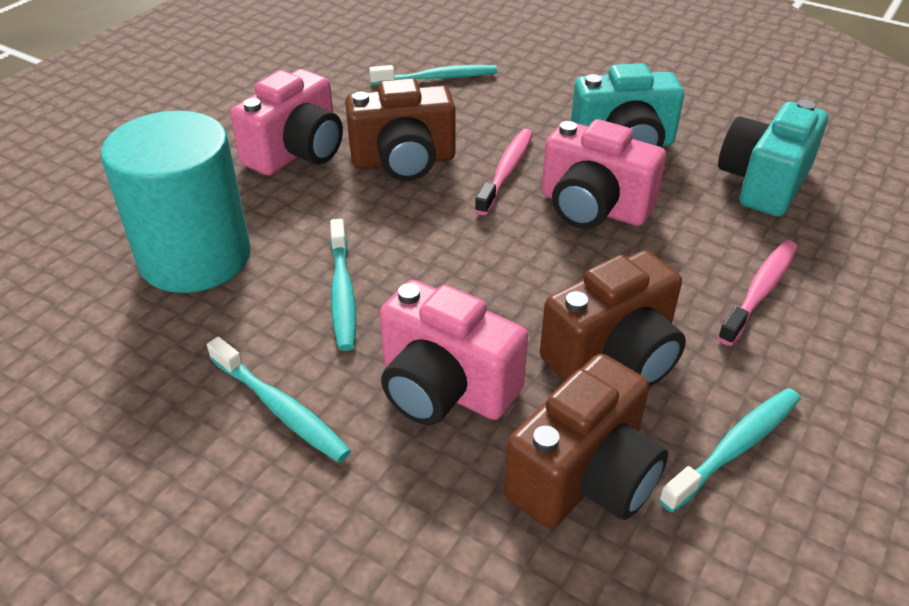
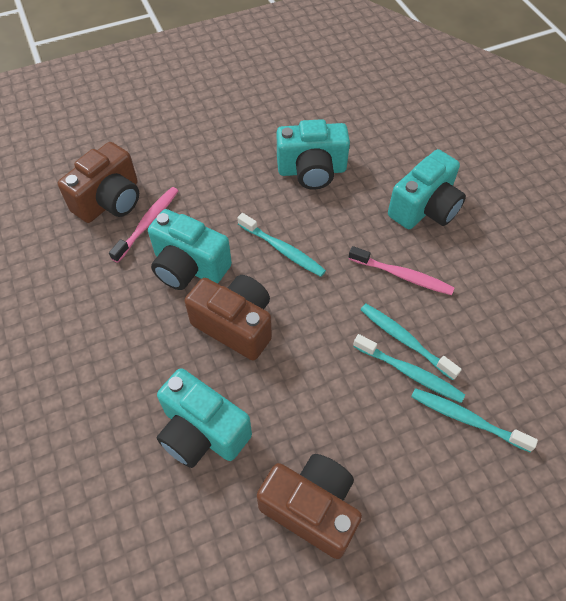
pink camera: [230,69,343,175] [380,280,528,425] [542,119,666,229] = 3 -> none = 0
turquoise camera: [571,63,684,147] [718,100,828,217] = 2 -> [148,209,232,290] [157,368,252,468] [277,119,350,190] [388,149,466,229] = 4
turquoise cylinder: [101,111,251,293] = 1 -> none = 0

